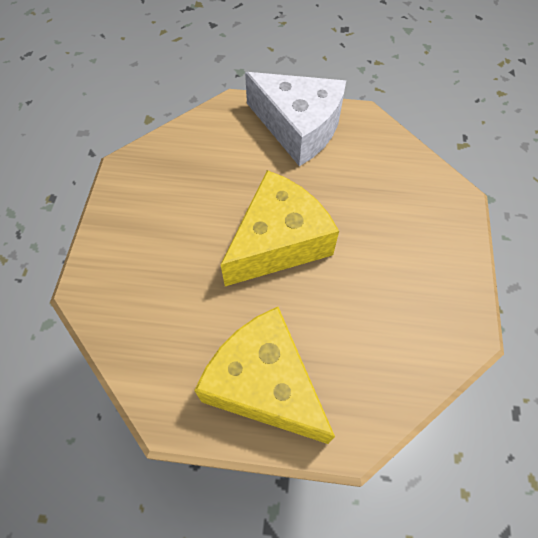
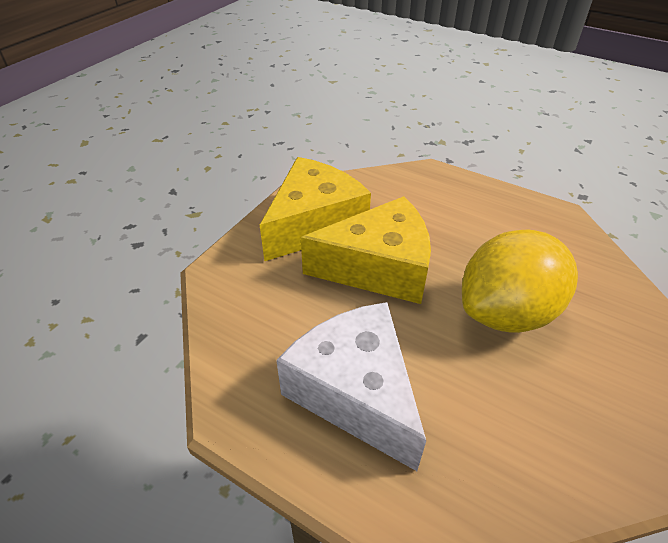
yellow lemon: none = 0 -> [462,230,578,333] = 1

